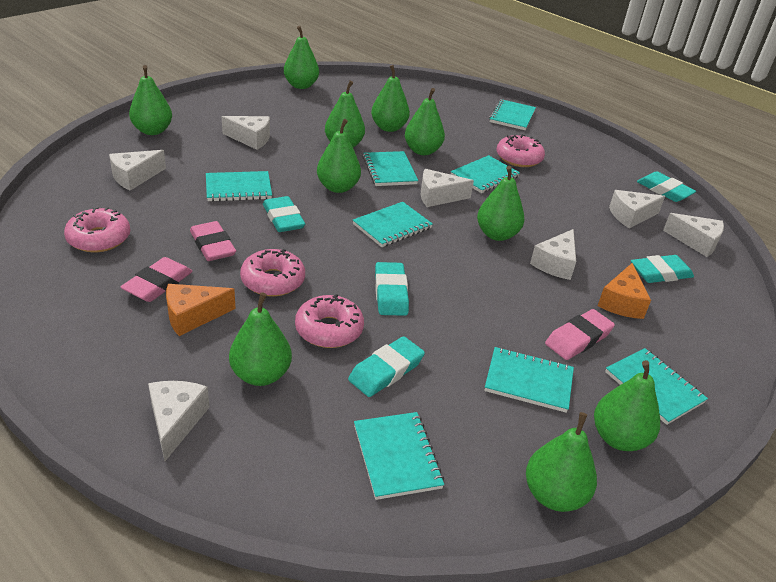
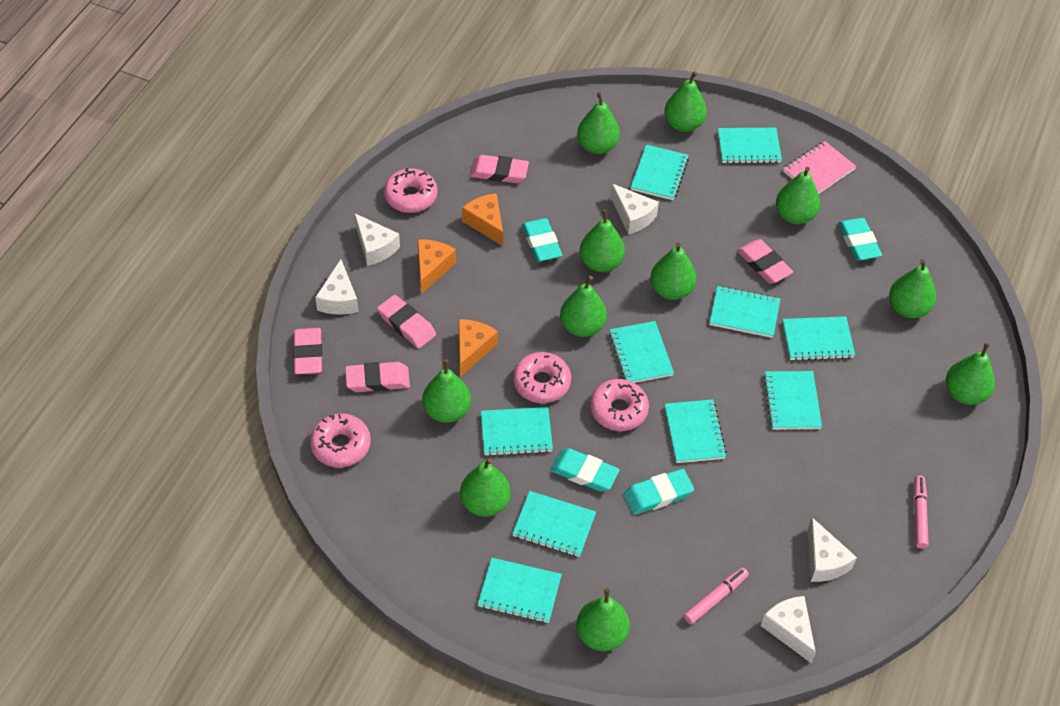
green pear: [129,65,172,135] [229,292,292,386] [284,26,319,89] [317,119,361,193] [325,80,365,147] [371,65,410,132] [405,88,445,155] [477,166,524,241] [526,412,597,512] [594,360,660,451] = 10 -> [422,359,471,423] [460,458,511,517] [560,276,607,337] [576,588,630,651] [577,92,620,154] [579,209,625,272] [650,242,697,300] [664,71,707,132] [776,167,820,224] [889,259,936,318] [946,342,995,405] = 11
orange cheese: [166,284,236,336] [598,263,651,319] = 2 -> [417,240,456,294] [458,319,498,377] [462,193,503,246] = 3
pink eraser: [120,257,193,302] [190,221,236,261] [545,309,615,360] = 3 -> [293,328,322,374] [345,362,410,392] [377,295,436,348] [470,155,529,183] [737,239,793,284] = 5
pink marker: none = 0 -> [684,568,749,624] [914,475,929,549] = 2
pink notebook: none = 0 -> [783,141,857,194] = 1
turquoise eraser: [263,196,305,232] [348,336,425,397] [375,262,409,316] [631,255,694,283] [637,171,696,202] = 5 -> [522,218,562,261] [550,448,620,492] [624,469,694,515] [838,218,882,260] = 4
turquoise notebook: [206,171,272,202] [353,202,433,247] [354,412,444,500] [363,151,418,186] [451,155,520,193] [484,347,574,413] [489,99,536,130] [605,348,708,425] = 8 -> [478,558,562,623] [481,407,553,456] [512,491,596,557] [609,321,674,383] [631,145,689,200] [665,399,727,463] [710,286,780,338] [718,128,782,164] [763,371,822,430] [783,316,855,361] = 10
white cheese: [109,150,166,191] [148,381,210,461] [222,116,270,150] [421,169,474,207] [530,229,576,280] [609,190,665,228] [663,213,724,257] = 7 -> [315,259,358,315] [354,213,400,266] [611,184,659,235] [761,596,816,663] [808,518,857,582] = 5

